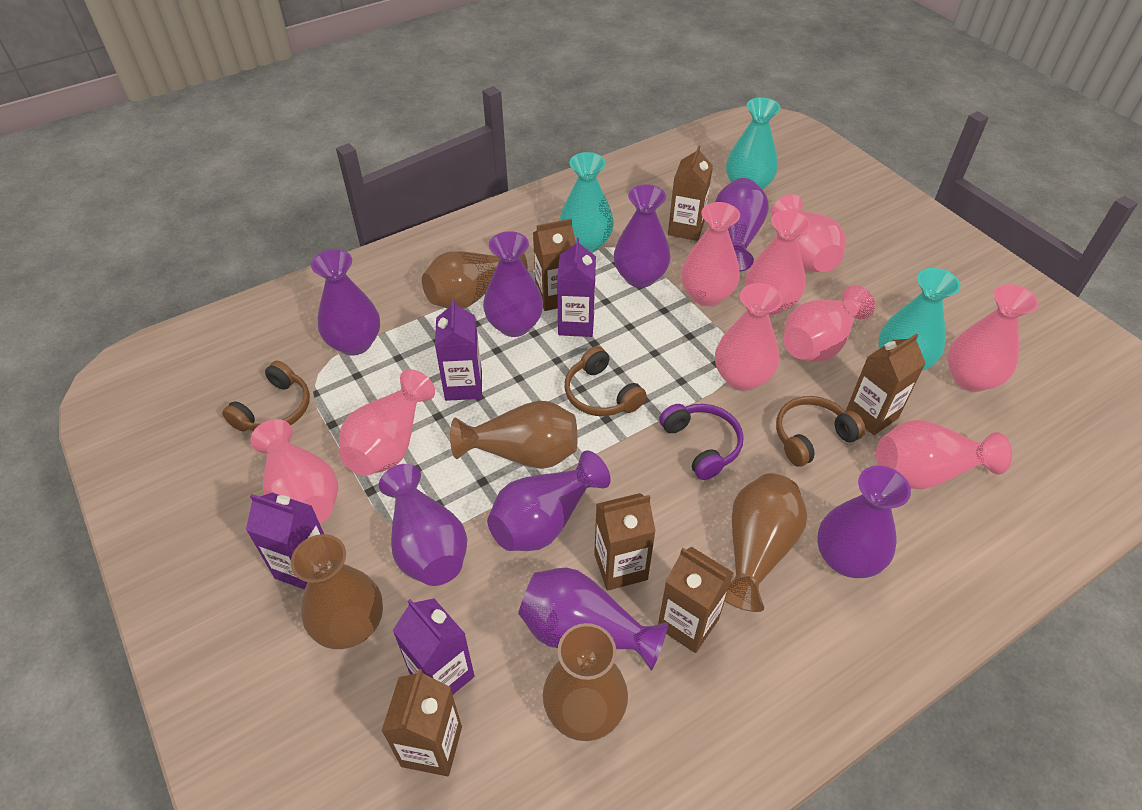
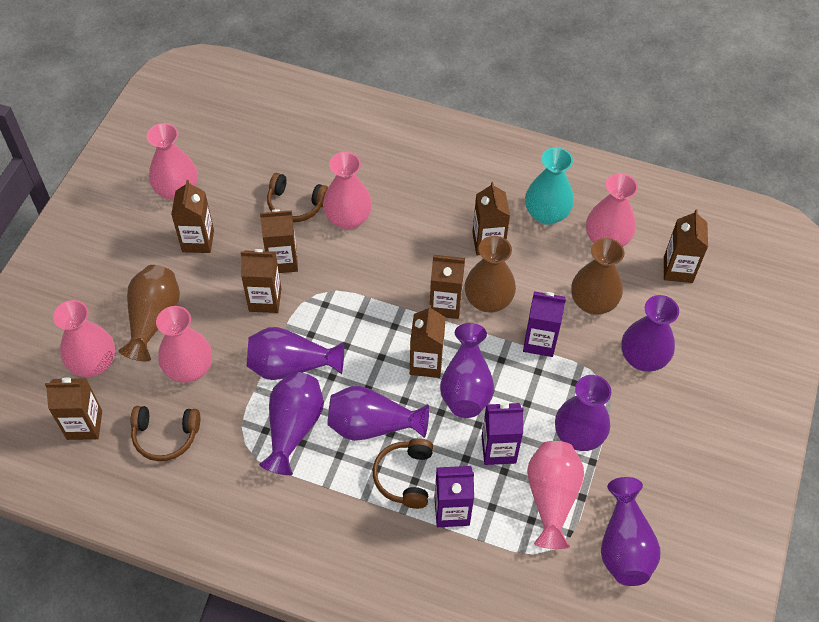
brown carton: [382,669,462,776] [533,219,576,311] [594,493,656,591] [658,547,734,653] [668,145,713,241] [846,333,926,435] = 6 -> [45,377,102,440] [171,180,214,253] [241,249,281,313] [260,209,298,273] [410,305,446,378] [430,255,465,319] [472,182,510,255] [664,209,708,283] = 8
brown vase: [291,534,383,649] [422,251,528,309] [450,401,577,469] [543,623,628,741] [725,473,807,612] = 5 -> [119,265,180,361] [465,236,516,313] [571,238,624,315] = 3
pink vase: [250,419,338,524] [339,369,435,476] [681,202,740,306] [715,283,783,391] [746,210,810,315] [772,194,845,272] [784,285,875,362] [876,420,1012,490] [948,284,1039,392] = 9 -> [53,300,115,377] [147,123,198,201] [156,306,212,383] [323,152,372,230] [527,441,584,549] [586,173,638,247] = 6
purple carton: [246,493,324,589] [392,599,475,695] [435,299,482,401] [557,238,596,337] = 4 -> [434,466,474,527] [482,403,524,465] [523,291,566,357] = 3
purple headphones: [659,404,744,480] = 1 -> none = 0
purple vase: [311,249,380,356] [379,464,467,586] [483,231,543,337] [487,450,611,551] [518,567,668,671] [614,184,671,288] [715,178,769,272] [817,466,911,578] = 8 -> [247,327,344,380] [259,372,324,475] [327,386,429,441] [440,323,494,418] [555,375,611,451] [601,477,661,586] [621,295,679,372] = 7
turquoise vase: [559,152,614,253] [726,97,781,190] [878,268,961,371] = 3 -> [525,147,574,225] = 1

